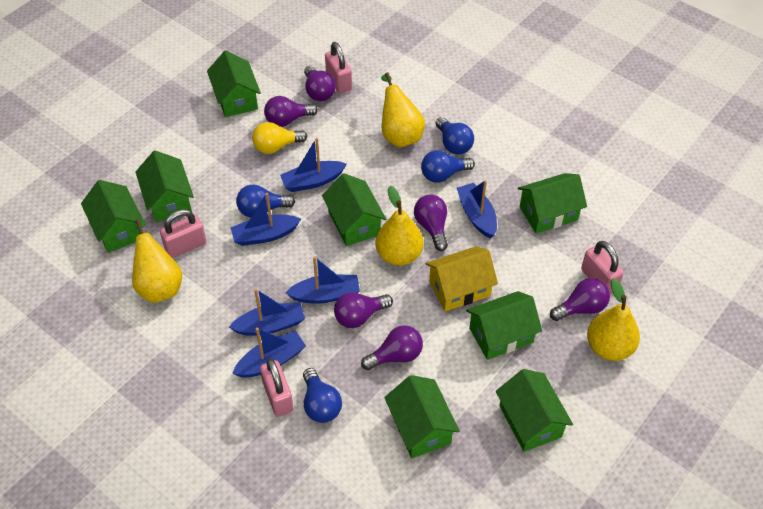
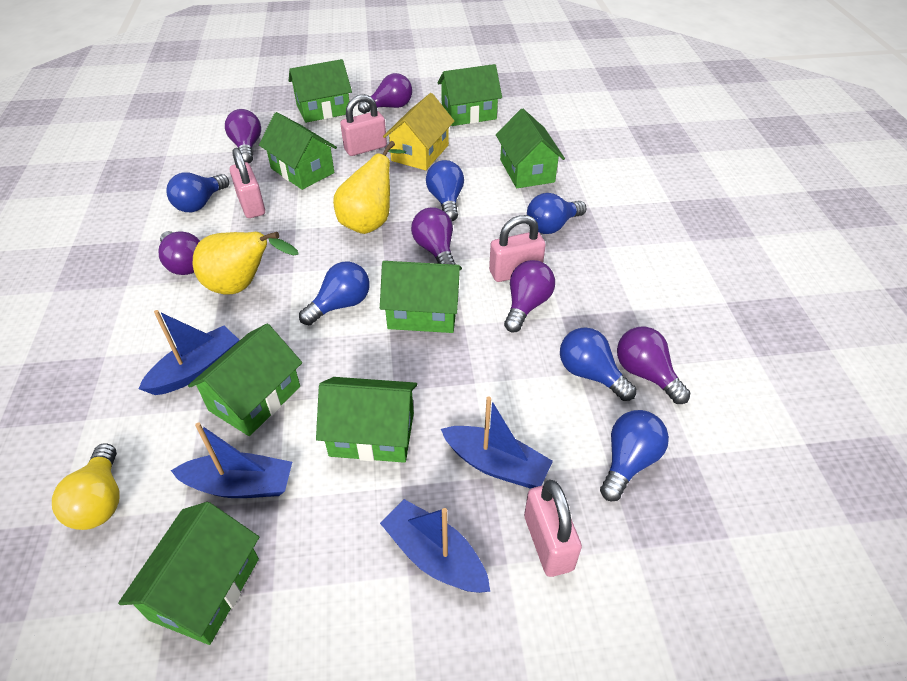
blue boat: [229,288,305,336] [230,193,301,246] [232,327,306,378] [280,138,347,192] [285,256,360,304] [457,180,497,238] = 6 -> [138,310,239,395] [171,423,292,498] [380,499,490,593] [441,397,553,488] = 4
blue light bulb: [236,185,295,218] [303,368,342,423] [421,150,475,183] [435,117,474,155] = 4 -> [167,172,229,212] [299,261,370,325] [426,160,464,221] [527,193,586,234] [560,327,636,401] [600,410,669,501] = 6
yellow pear: [132,218,182,303] [376,186,424,266] [381,73,425,147] [587,278,640,361] = 4 -> [193,232,299,294] [333,141,406,234] = 2

